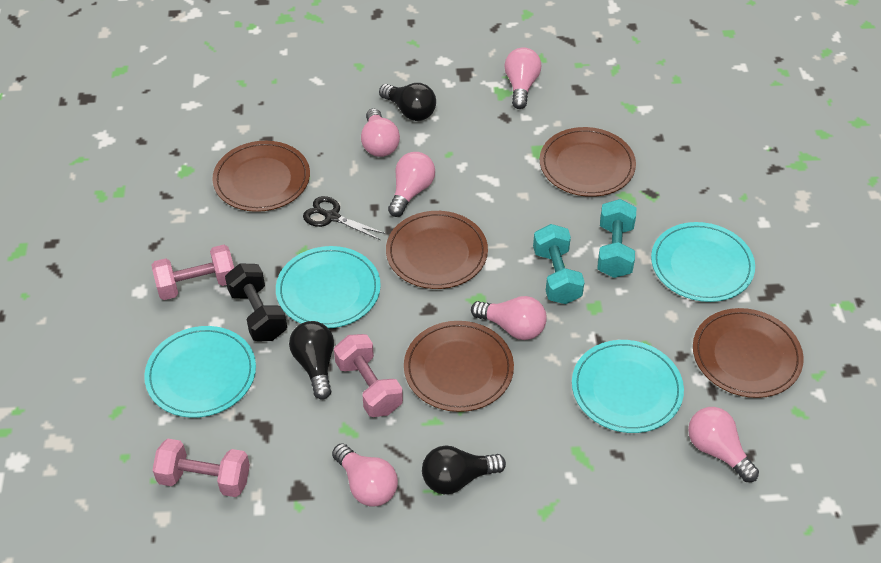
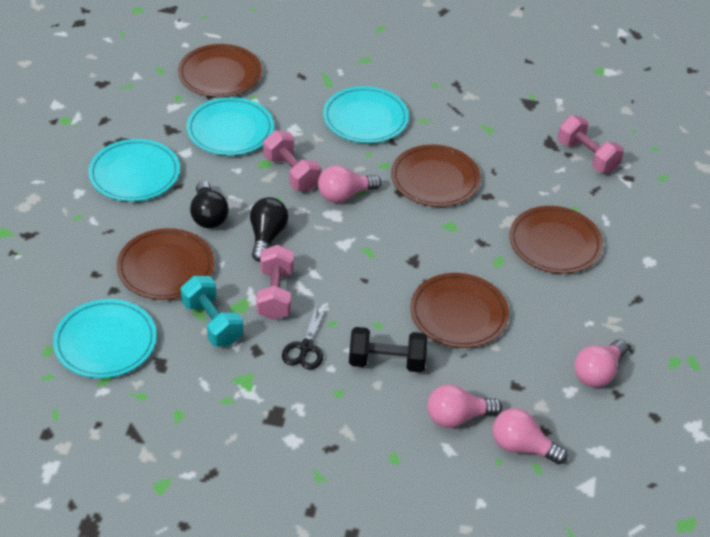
black light bulb: [289,321,334,399] [379,83,436,121] [422,445,506,494] = 3 -> [190,181,229,228] [250,197,288,262] = 2
pink light bulb: [332,443,398,507] [361,108,400,157] [388,152,435,217] [471,296,547,340] [504,47,541,109] [688,407,759,482] = 6 -> [318,165,382,203] [428,384,502,428] [493,408,568,464] [574,340,628,387] = 4
turquoise dumbbell: [533,224,585,304] [597,199,636,278] = 2 -> [181,276,243,346] = 1

